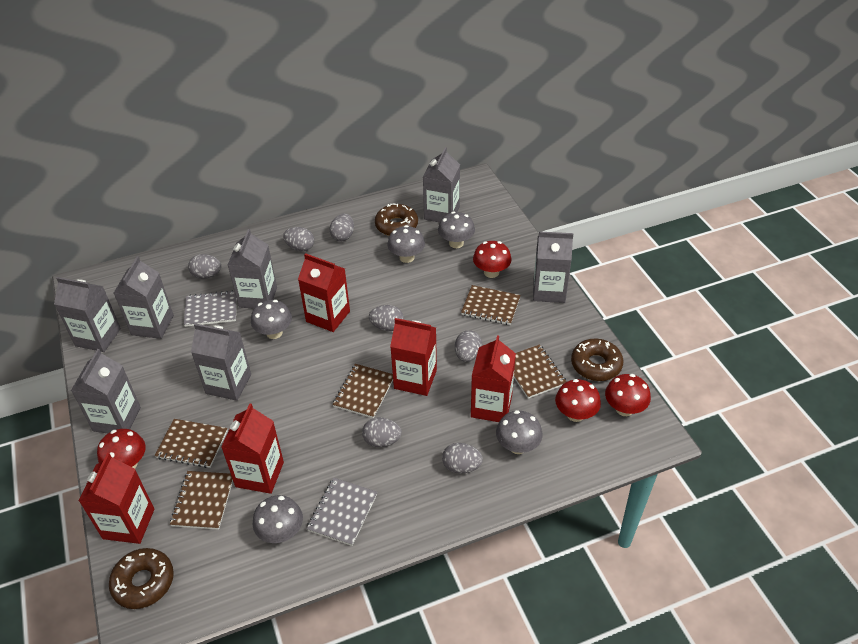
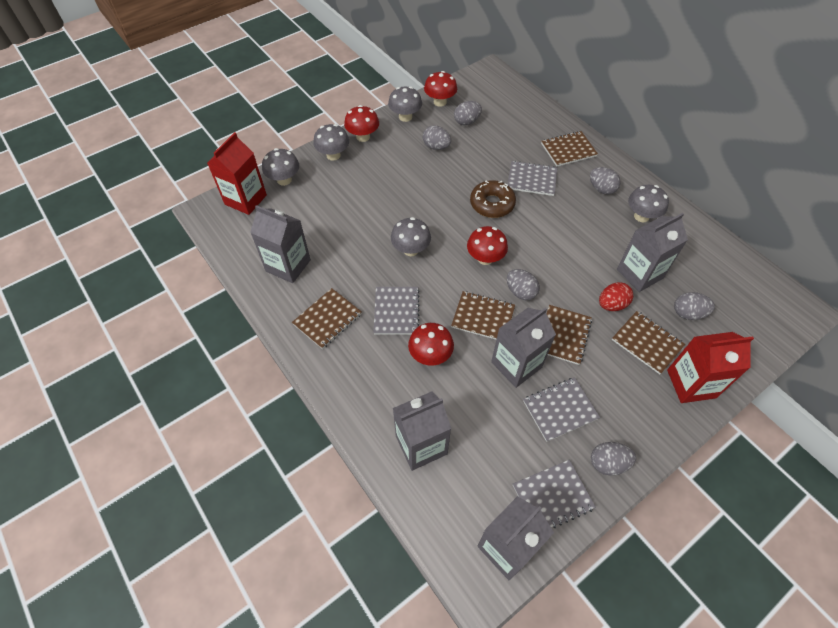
brown donut: [109,548,174,609] [375,203,418,236] [571,339,623,381] = 3 -> [470,180,516,218] = 1
grey carton: [54,277,121,352] [71,349,141,433] [114,256,174,339] [191,323,251,401] [228,229,277,309] [423,147,460,222] [533,231,573,303] = 7 -> [250,205,311,283] [393,391,452,471] [477,496,554,580] [491,307,556,388] [617,213,688,292] = 5
grey egg: [188,254,221,279] [283,227,314,251] [329,213,354,241] [362,418,402,447] [369,305,404,331] [442,443,483,474] [455,330,482,362] = 7 -> [423,125,451,150] [454,101,482,125] [507,269,540,300] [590,167,621,195] [591,442,636,475] [674,292,715,320] = 6
grey notebook: [184,290,237,327] [306,478,377,546] = 2 -> [373,287,420,335] [507,161,557,196] [513,460,596,528] [523,377,600,442] = 4
red carton: [79,453,154,544] [221,404,284,494] [298,253,350,332] [390,318,437,396] [471,335,516,422] = 5 -> [207,132,267,215] [667,332,754,403] = 2
red egg: none = 0 -> [599,282,633,311] = 1

